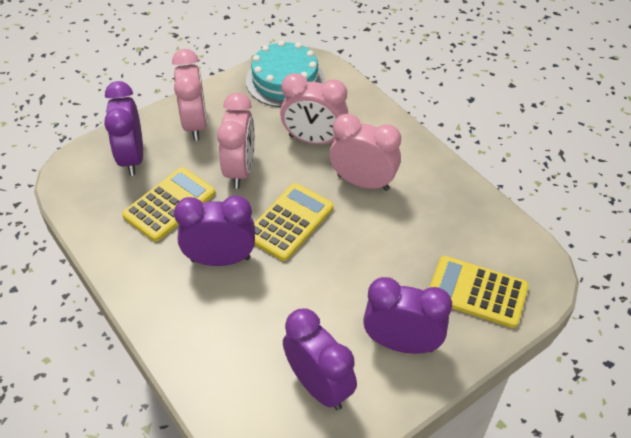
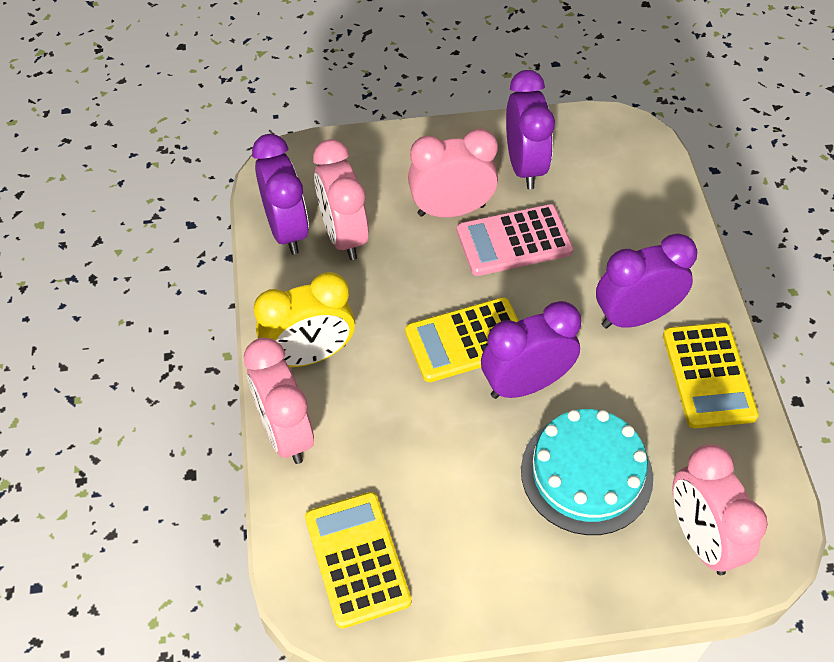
pink calculator: none = 0 -> [457,204,573,276] = 1
yellow clock: none = 0 -> [254,272,355,367] = 1

